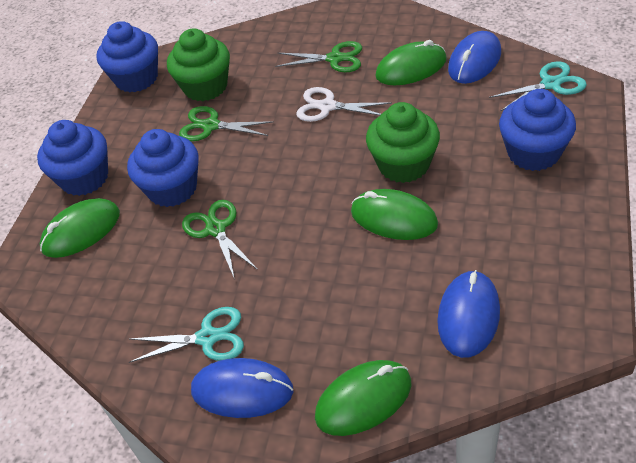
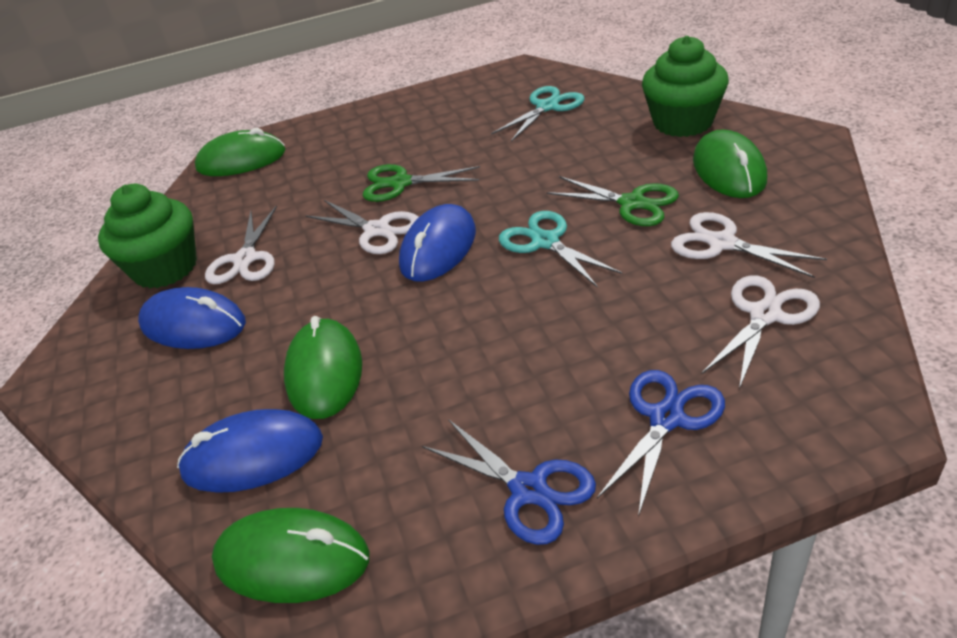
blue cupcake: [37,120,108,196] [96,21,158,93] [127,129,199,207] [499,89,576,171] = 4 -> none = 0
blue scissors: none = 0 -> [422,419,596,545] [597,370,725,517] = 2
green scissors: [179,106,274,141] [182,200,258,279] [275,41,362,72] = 3 -> [363,164,480,202] [546,176,679,226] = 2
white scissors: [296,87,392,122] = 1 -> [205,205,277,284] [306,200,419,254] [671,212,827,278] [702,275,820,389] = 4

